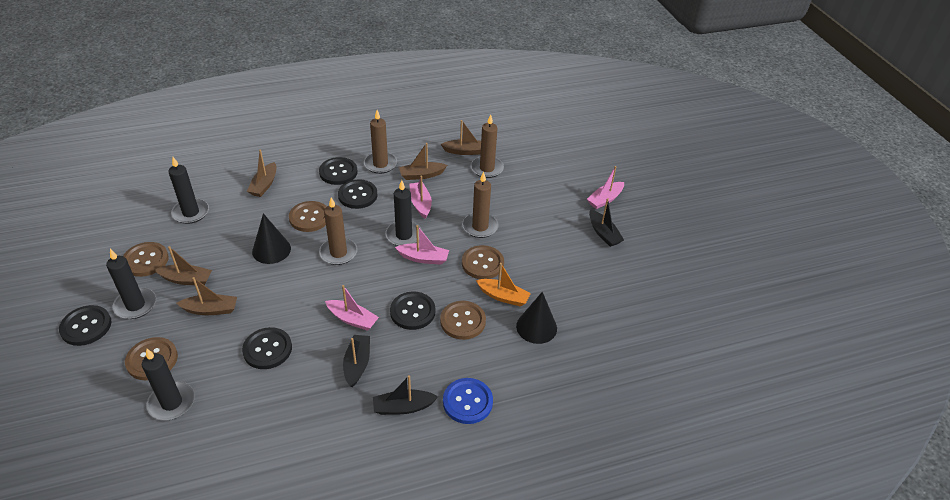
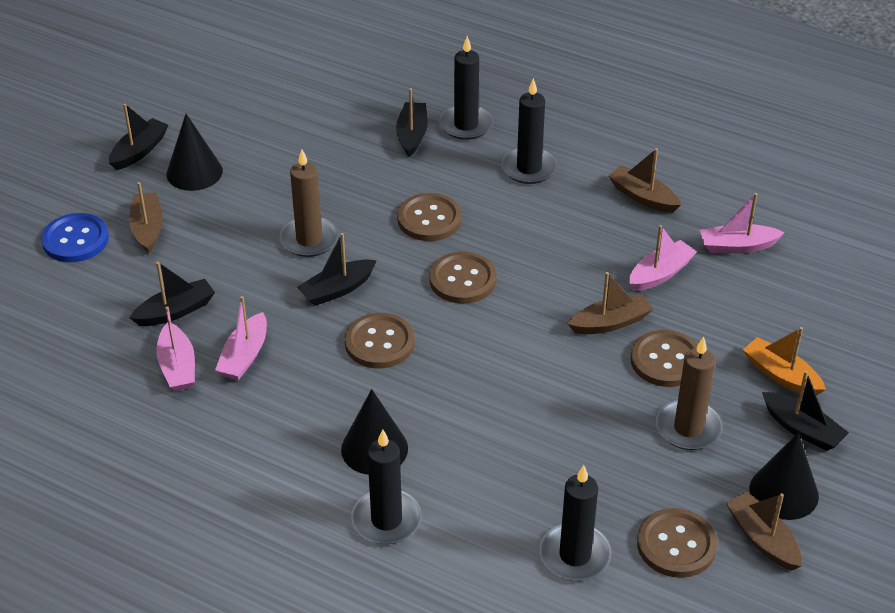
black boat: [343,335,370,387] [373,375,438,415] [589,198,624,247] = 3 -> [109,104,169,170] [129,262,215,326] [297,233,377,306] [396,88,428,157] [762,371,849,451] = 5
black button: [59,305,111,346] [242,327,292,369] [319,157,357,185] [338,179,377,209] [390,291,435,330] = 5 -> none = 0
black cone: [252,213,291,264] [516,292,557,344] = 2 -> [166,114,223,191] [341,389,408,475] [749,433,819,520] = 3
brown boat: [154,246,212,285] [176,277,237,315] [247,150,276,197] [399,143,447,180] [441,120,481,155] = 5 -> [129,182,163,253] [568,272,653,334] [608,148,681,213] [726,492,802,571] = 4
brown candle: [319,197,358,265] [364,110,397,174] [462,172,499,238] [471,114,504,178] = 4 -> [279,150,339,257] [656,337,723,450] = 2

